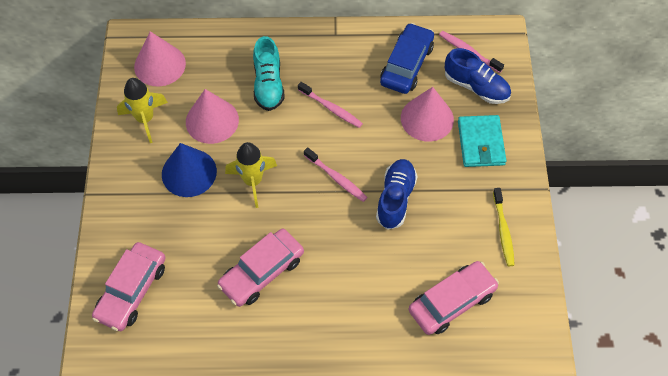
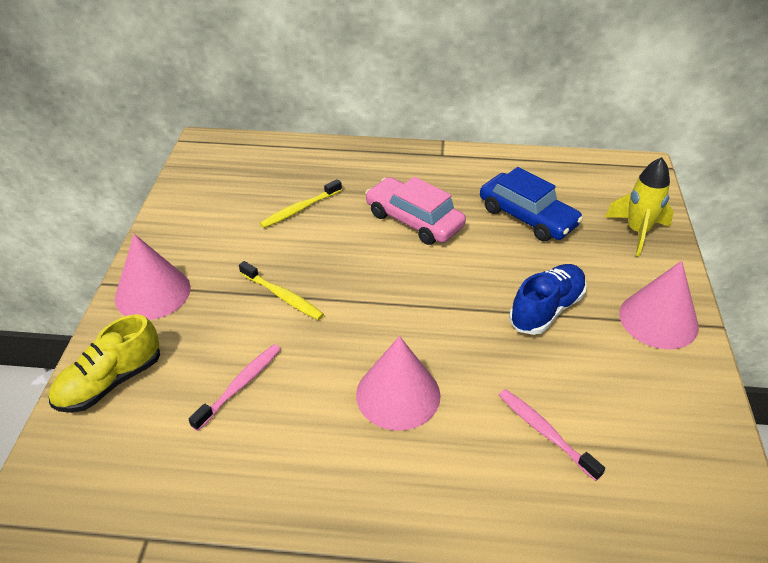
blue cone: [162,143,217,197] = 1 -> none = 0
blue shoe: [376,159,418,230] [445,48,511,104] = 2 -> [509,264,587,335] = 1
pink car: [92,242,166,331] [217,229,304,307] [409,261,499,335] = 3 -> [365,177,466,245] = 1
pink toothbrush: [298,82,363,128] [304,147,367,202] [439,31,504,73] = 3 -> [189,344,281,431] [499,389,605,481] = 2
turquoise shoe: [253,36,285,111] = 1 -> none = 0
turquoise wallet: [458,115,506,167] = 1 -> none = 0
yellow rocket: [117,78,168,143] [225,142,277,208] = 2 -> [605,157,674,257] = 1
yellow shoe: none = 0 -> [49,314,160,413] = 1
yellow toothbrush: [493,188,515,266] = 1 -> [239,261,324,320] [260,179,342,228] = 2

